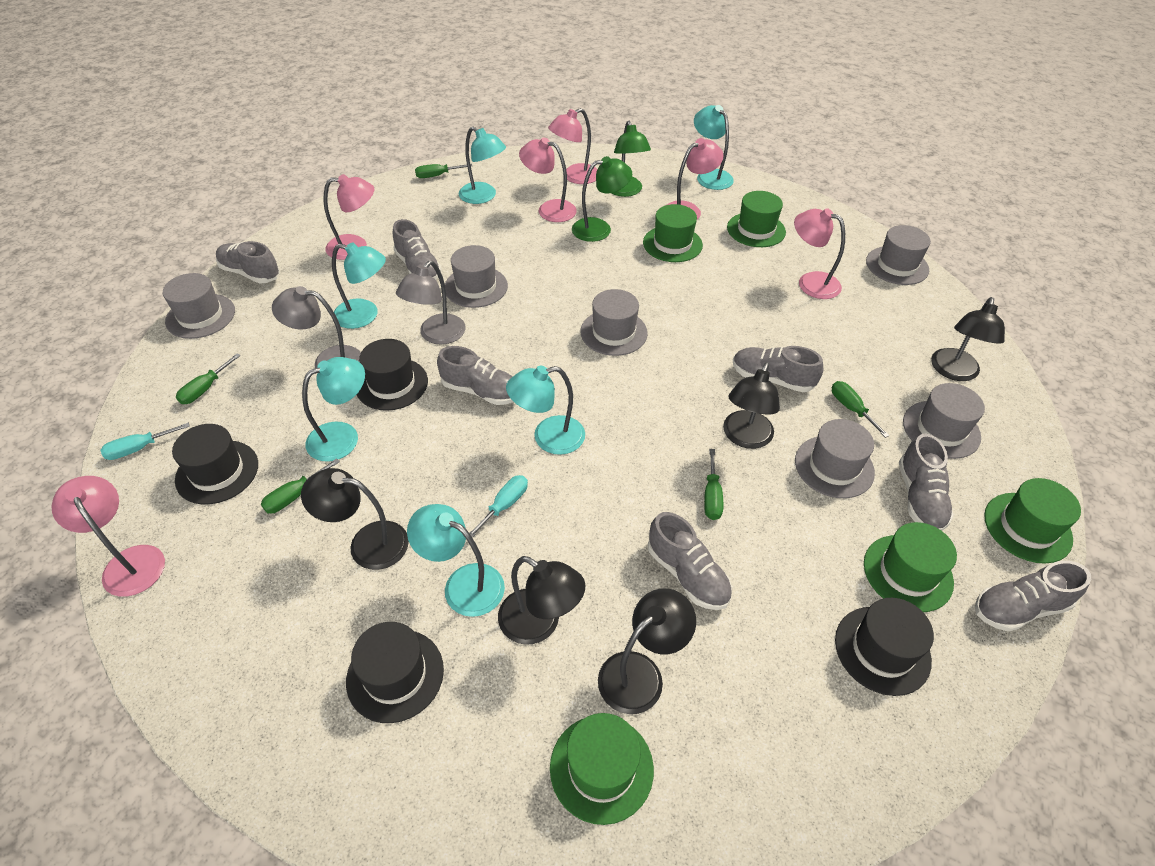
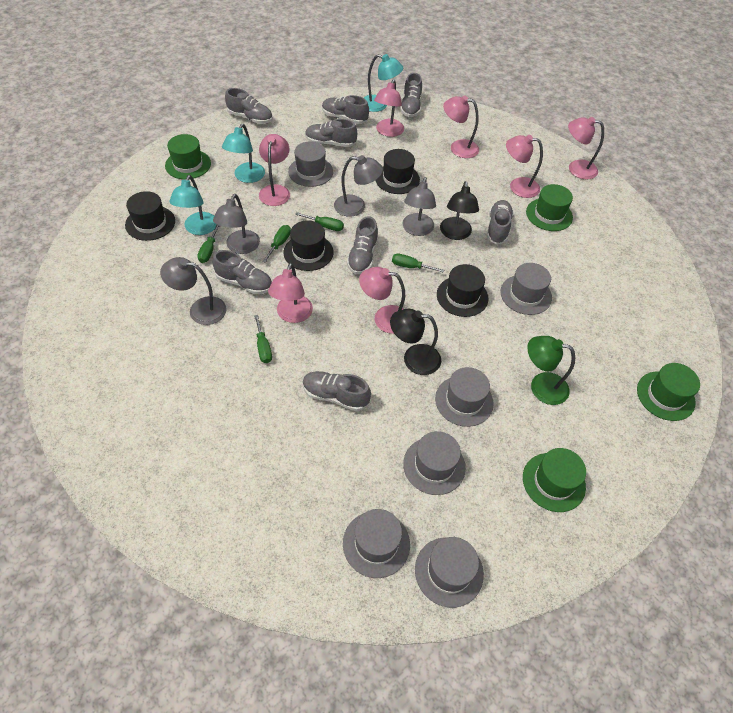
black lamp: [301,468,409,570] [498,556,585,645] [598,588,696,714] [723,362,780,449] [931,297,1005,381] = 5 -> [390,309,441,375] [440,181,479,240] = 2
green hat: [550,713,654,825] [643,204,703,262] [727,191,786,247] [864,522,957,612] [984,478,1081,564] = 5 -> [165,134,211,179] [523,448,586,512] [526,184,573,231] [637,363,700,421] = 4
green lamp: [572,156,632,242] [611,121,651,197] = 2 -> [527,336,575,405] = 1
grey lamp: [272,286,361,368] [396,261,466,345] = 2 -> [160,257,227,325] [213,194,260,254] [334,155,383,217] [403,177,436,236] = 4
grey shoe: [216,241,280,284] [393,219,442,280] [437,346,513,405] [648,512,732,610] [733,346,823,392] [899,433,954,531] [975,561,1091,632] = 7 -> [212,250,272,294] [225,88,273,124] [303,371,371,411] [305,119,357,147] [322,95,369,124] [347,216,378,274] [400,73,422,117] [487,200,514,244] = 8
pink lamp: [51,476,165,597] [324,174,374,260] [519,137,577,222] [548,108,597,184] [667,138,723,220] [794,208,845,299] = 6 -> [259,134,290,206] [268,263,313,323] [359,267,405,334] [374,79,404,137] [443,95,479,158] [506,135,543,198] [568,117,604,179] = 7
turquoise lamp: [302,357,365,461] [332,242,386,329] [407,504,505,617] [459,127,506,204] [506,366,585,455] [694,105,734,190] = 6 -> [169,175,216,235] [222,124,265,183] [364,54,403,112] = 3
turquoise screwdriver: [100,423,190,460] [469,475,528,538] = 2 -> none = 0

